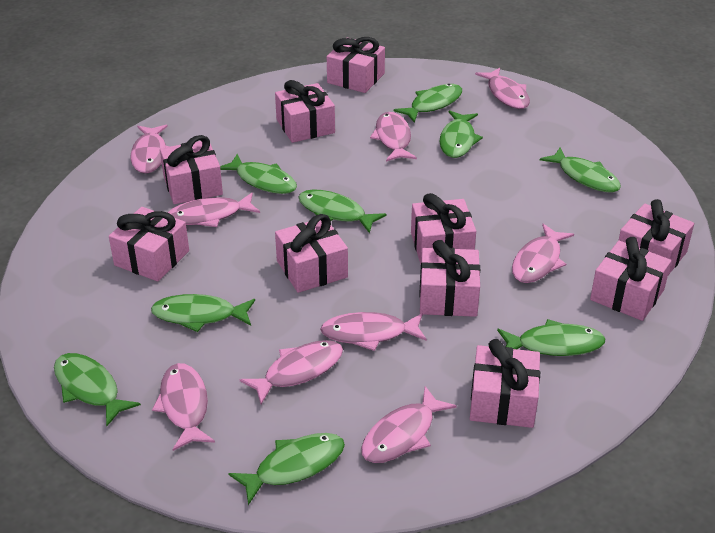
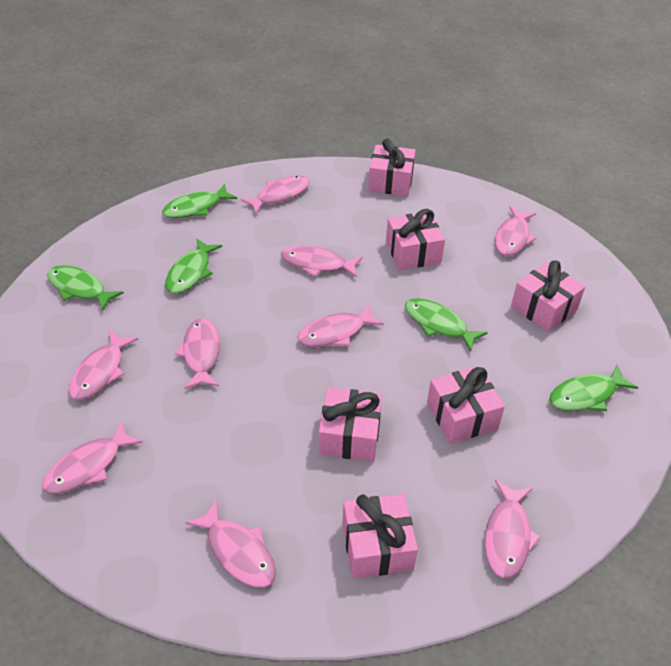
green fish: [54,353,141,426] [151,294,255,332] [220,154,297,194] [228,433,345,505] [298,189,386,233] [394,84,462,122] [440,110,483,158] [497,319,606,356] [540,148,621,192] = 9 -> [48,265,124,311] [162,184,237,218] [165,238,222,294] [405,298,488,352] [549,364,638,411] = 5
pink gift: [109,207,189,281] [160,135,223,204] [275,80,335,143] [275,214,348,293] [327,37,385,93] [411,193,476,264] [419,240,480,317] [470,339,540,428] [590,237,671,321] [618,199,694,275] = 10 -> [319,387,382,462] [342,494,418,579] [368,139,416,196] [386,209,445,270] [427,366,505,444] [511,260,585,332] = 6

